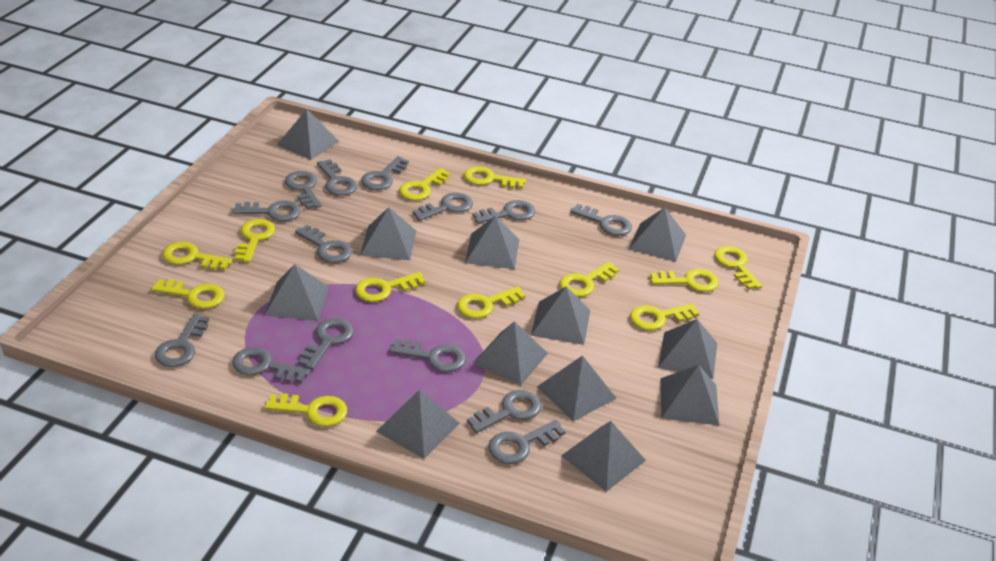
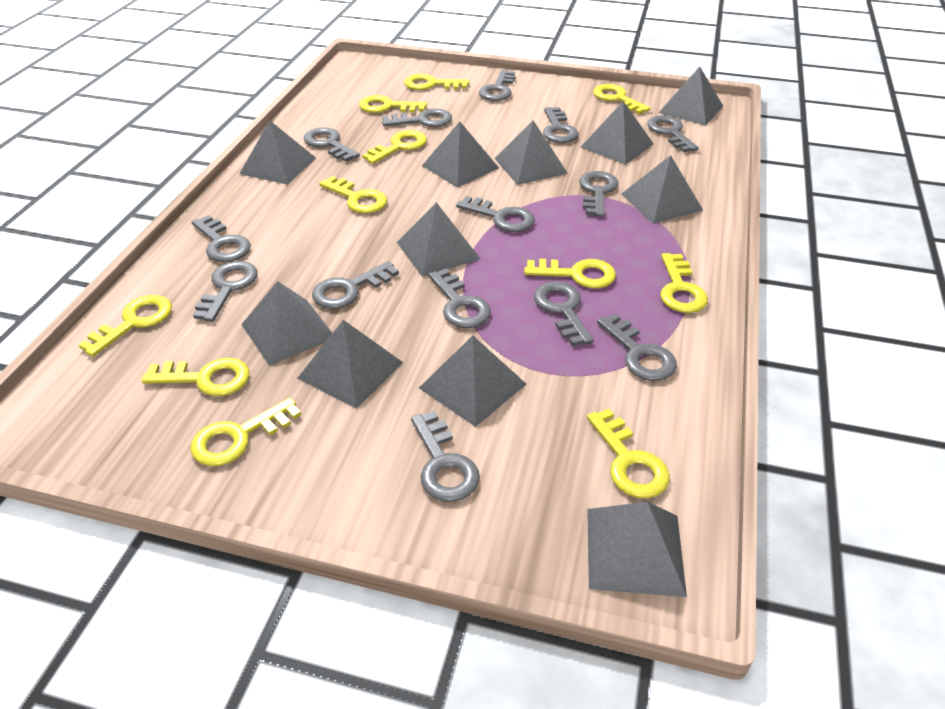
grey pyramid: [264,264,329,321] [277,109,339,160] [360,207,416,260] [376,389,460,459] [465,215,519,269] [473,321,548,385] [531,287,590,345] [537,355,617,421] [561,421,646,492] [629,207,686,262] [658,319,717,379] [660,365,719,426] = 12 -> [240,120,316,185] [241,281,332,366] [297,320,403,409] [397,202,480,277] [419,336,526,427] [422,122,499,188] [494,121,568,185] [581,101,654,165] [587,502,687,597] [622,155,703,224] [659,67,723,126] = 11
yellow key: [151,279,225,309] [162,242,232,270] [234,219,275,262] [265,393,347,427] [355,272,425,302] [399,168,450,201] [457,286,526,319] [464,166,526,189] [560,262,619,297] [630,303,699,331] [650,269,719,292] [714,246,762,290] = 12 -> [79,295,172,357] [142,358,250,396] [191,398,301,466] [319,176,387,213] [359,95,427,113] [362,130,427,164] [404,74,469,90] [524,259,616,288] [587,409,670,498] [593,84,651,114] [660,253,708,313] = 11

